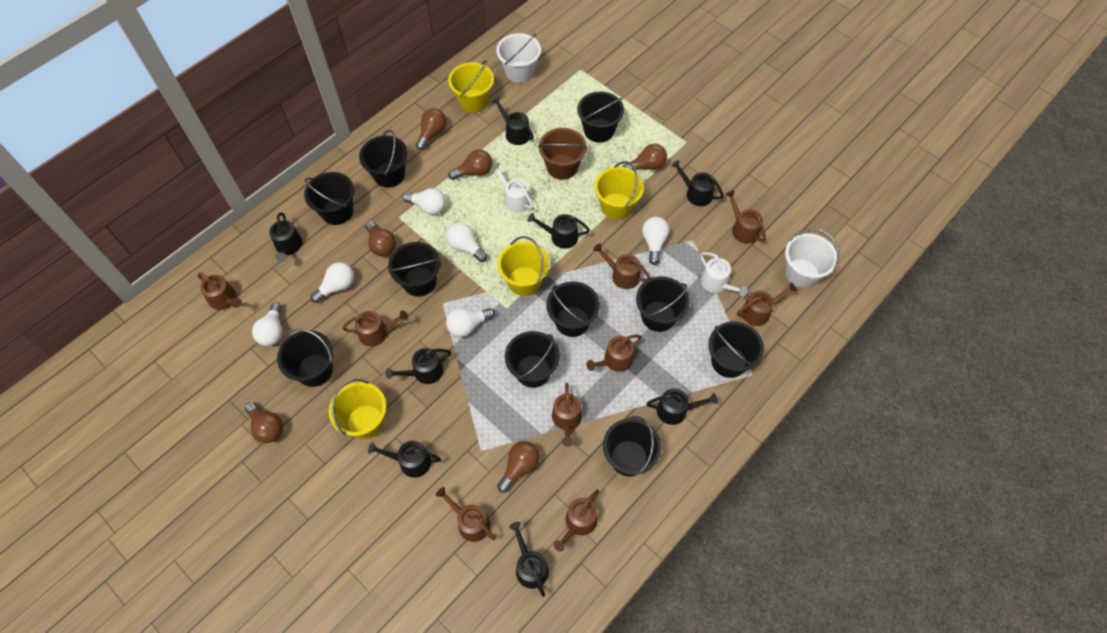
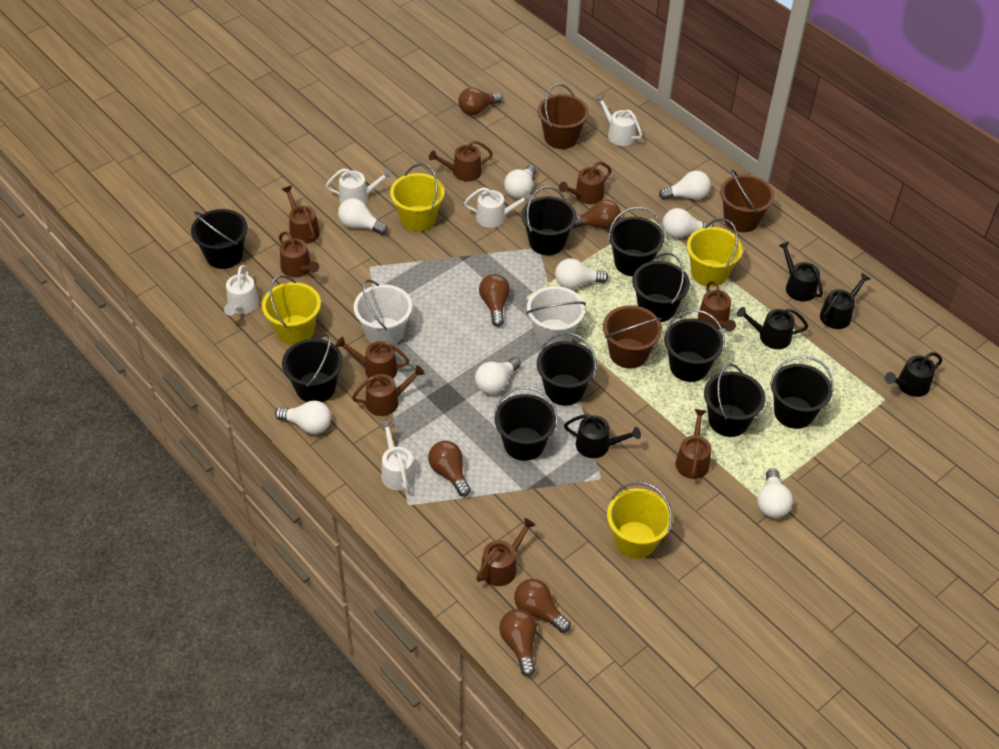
black watering can: [269,212,302,262] [368,441,441,478] [385,348,451,384] [492,97,534,145] [509,522,549,597] [528,213,590,249] [646,388,718,425] [671,160,724,206] = 8 -> [564,414,641,458] [737,307,808,349] [778,241,823,301] [820,273,871,329] [885,352,942,397] = 5
brown bucket: [538,128,588,180] = 1 -> [538,84,589,149] [603,305,662,369] [720,170,775,232] = 3
white light bulb: [252,302,283,346] [311,262,354,303] [403,188,446,215] [446,223,488,262] [446,308,495,337] [642,217,669,265] = 6 -> [275,400,331,434] [338,198,388,235] [475,357,521,394] [504,165,536,199] [555,258,608,289] [659,171,711,200] [663,208,713,238] [757,469,793,518] = 8
white watering can: [491,163,533,213] [700,252,748,296] = 2 -> [224,265,259,315] [326,168,392,204] [380,420,416,490] [464,187,531,228] [595,94,642,146] = 5

